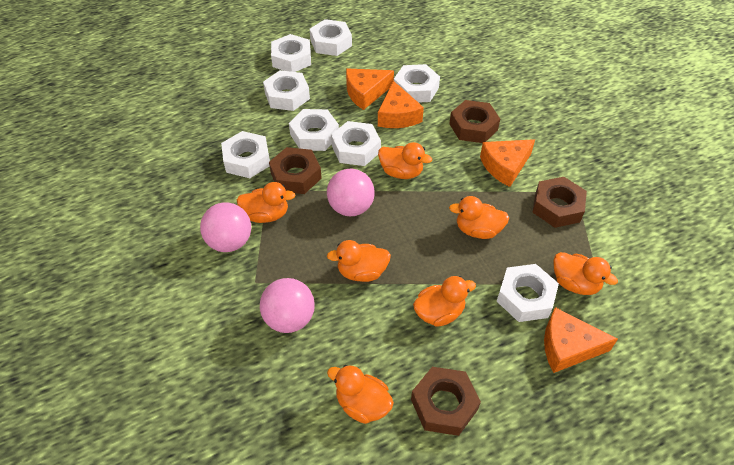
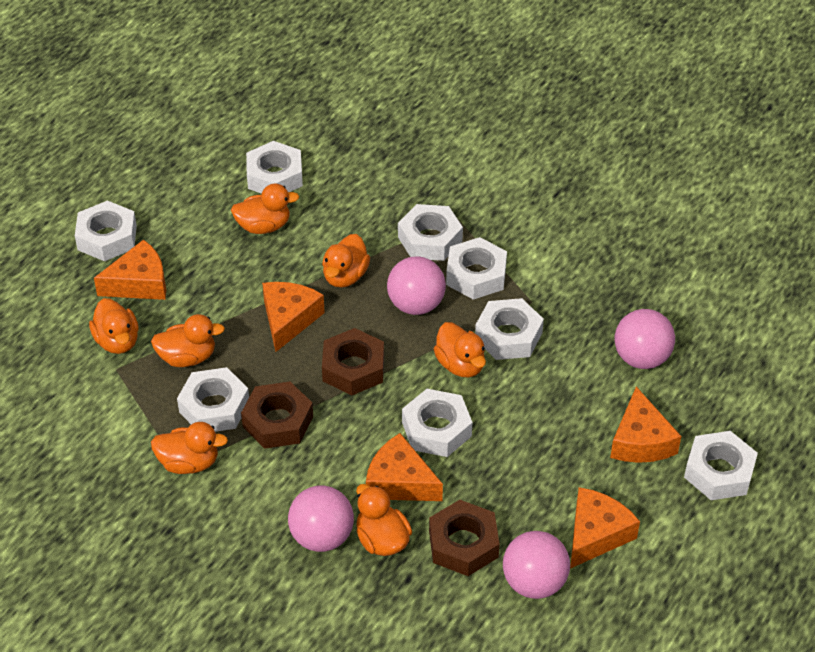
brown nut: [269,147,322,194] [411,367,481,436] [449,100,500,143] [532,177,587,228] = 4 -> [241,382,313,449] [322,328,384,395] [429,500,500,576] = 3
orange cheese: [346,68,394,110] [378,81,424,128] [480,139,535,187] [544,307,618,373] = 4 -> [94,239,166,300] [262,282,325,352] [366,433,443,501] [570,487,640,569] [610,386,681,463] = 5
pink ball: [200,202,251,252] [260,278,315,333] [327,169,375,216] = 3 -> [288,486,354,552] [387,256,446,315] [503,531,570,599] [615,309,675,369] = 4

